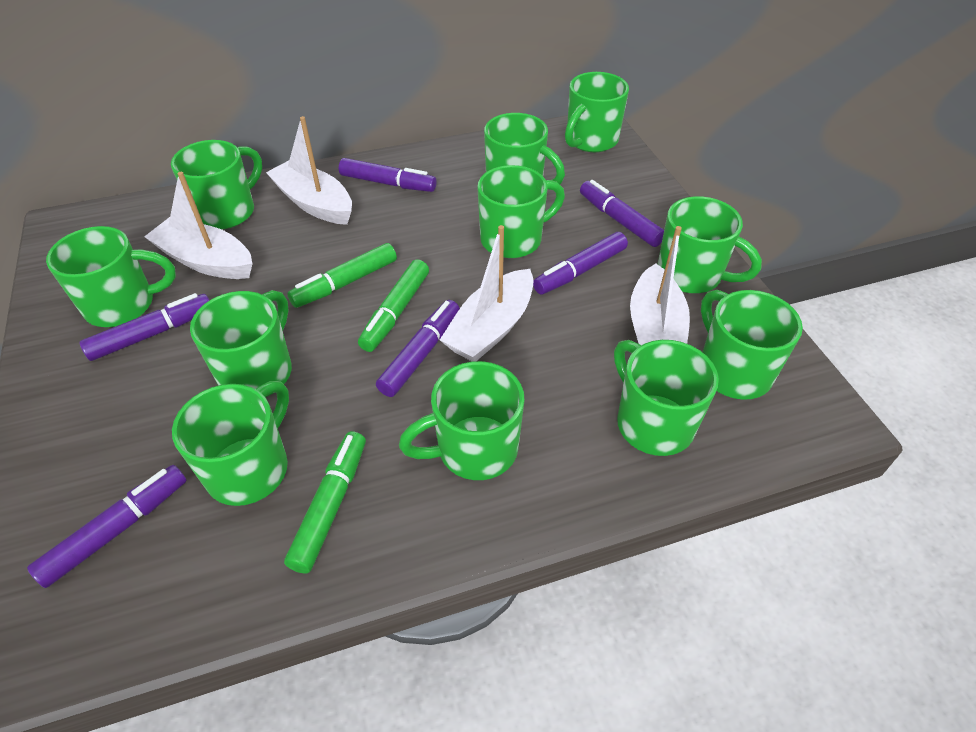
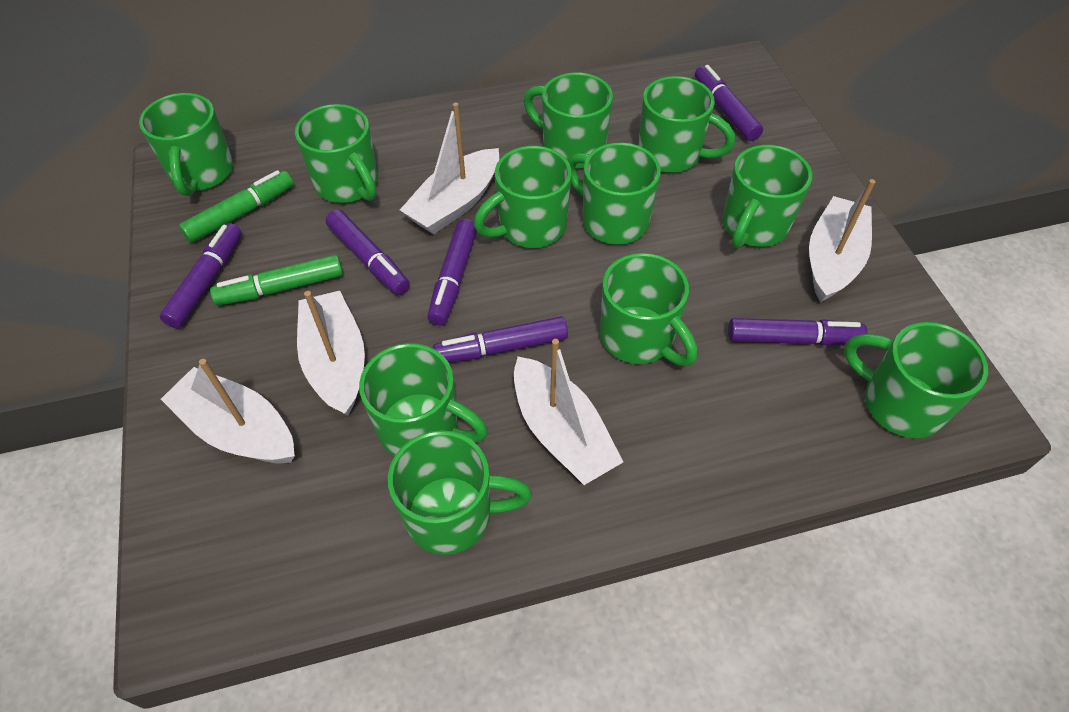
green marker: [284,431,366,573] [287,243,397,308] [358,259,429,352] = 3 -> [179,170,294,243] [210,254,343,306] = 2
white boat: [144,172,253,279] [266,116,352,225] [440,225,534,361] [630,226,690,345] = 4 -> [161,359,295,463] [297,291,365,416] [400,102,499,234] [514,339,623,485] [809,179,876,303] = 5

